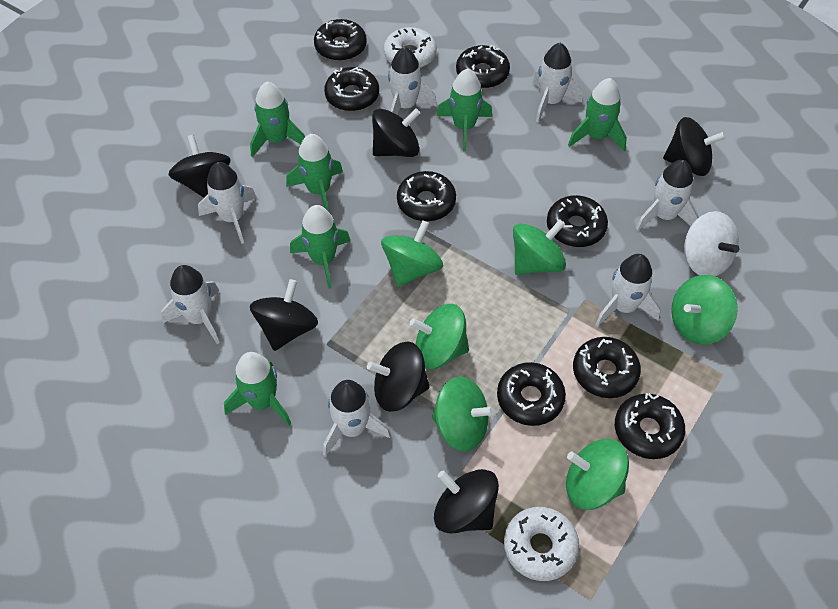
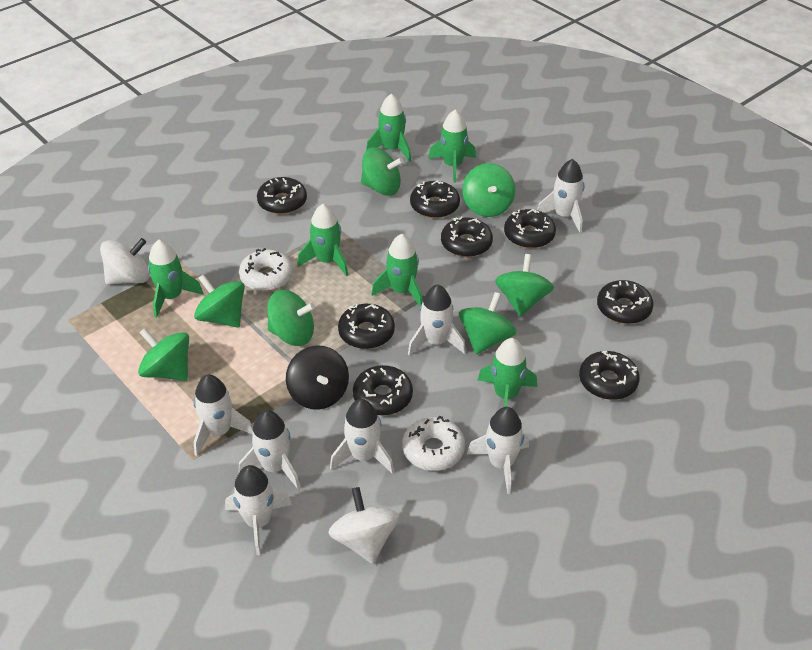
black spinning top: [168,134,231,198] [250,279,318,351] [367,341,430,412] [372,108,420,157] [434,469,499,533] [663,117,726,176] = 6 -> [286,345,349,410] = 1
green spinning top: [381,220,443,287] [410,304,469,369] [432,377,495,452] [513,219,566,275] [566,439,629,510] [671,275,738,345] = 6 -> [138,328,189,381] [194,274,245,328] [267,290,315,346] [361,147,404,196] [459,292,516,354] [462,163,515,217] [495,254,554,316] = 7
white spinning top: [684,211,739,276] = 1 -> [100,238,150,285] [328,487,399,564] = 2

